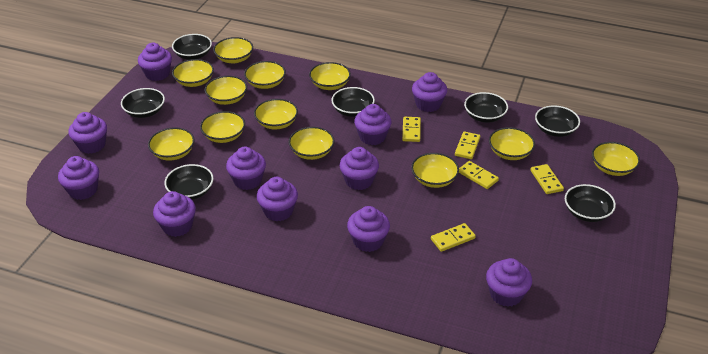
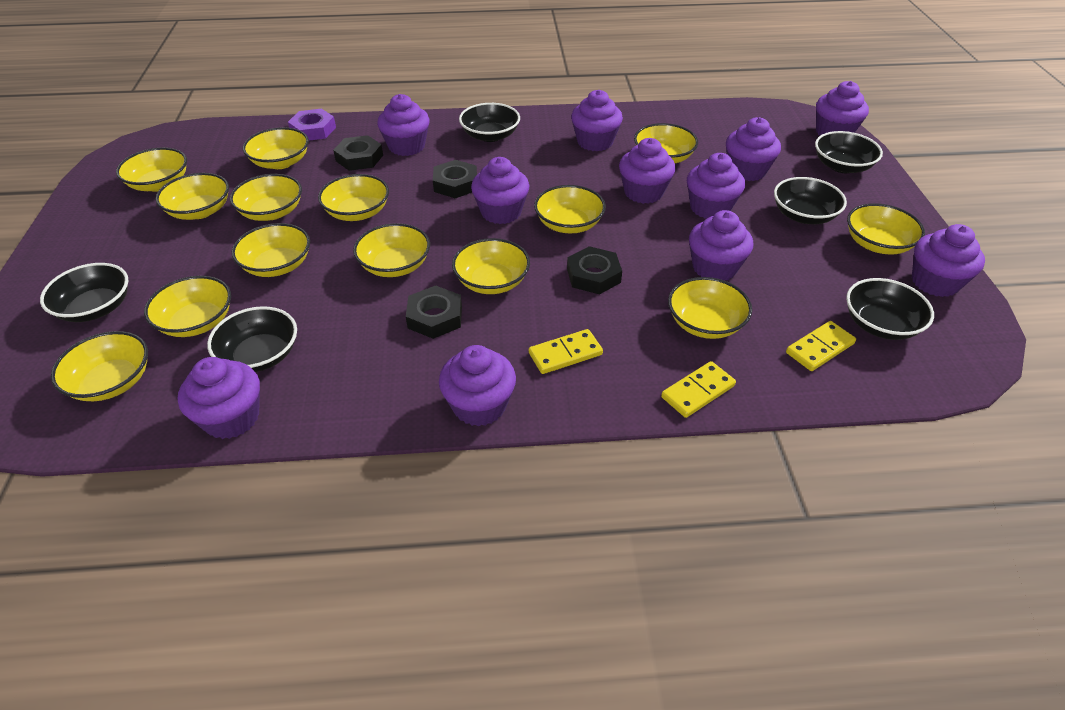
black bowl: [121,88,165,118] [164,164,213,200] [172,34,212,60] [331,87,375,117] [464,92,508,123] [535,105,580,137] [565,184,616,222] = 7 -> [40,263,128,322] [207,306,297,372] [459,103,520,142] [774,177,847,224] [815,131,883,173] [846,278,934,340] = 6
black nut: none = 0 -> [333,135,383,171] [406,285,462,339] [433,160,477,198] [567,246,622,295] = 4
purple nut: none = 0 -> [288,109,336,141] = 1
yellow bowl: [148,127,195,161] [172,59,214,87] [200,111,245,143] [204,76,247,105] [213,37,253,63] [244,61,286,89] [254,99,298,129] [289,127,335,160] [309,62,351,90] [411,153,459,188] [489,127,535,160] [592,142,640,176] = 12 -> [51,331,148,401] [116,147,187,192] [144,276,231,337] [156,173,229,220] [230,174,302,221] [232,223,310,277] [243,127,309,169] [318,174,389,221] [353,223,430,277] [452,238,530,294] [534,185,606,233] [634,123,698,163] [668,277,752,339] [847,203,925,255] = 14
yellow domino: [402,117,421,142] [431,223,476,252] [455,131,480,159] [459,161,499,189] [530,164,564,194] = 5 -> [529,329,603,374] [661,361,736,418] [786,321,856,371] = 3

